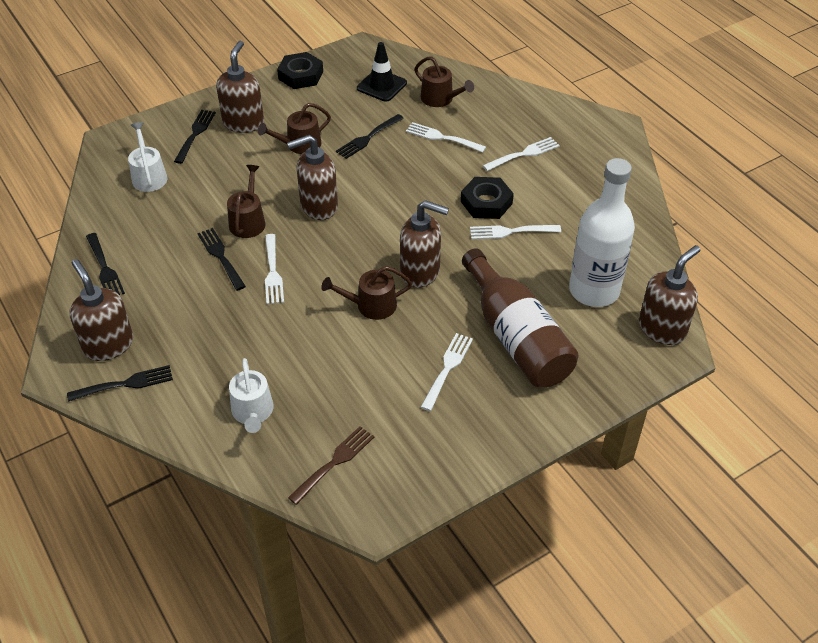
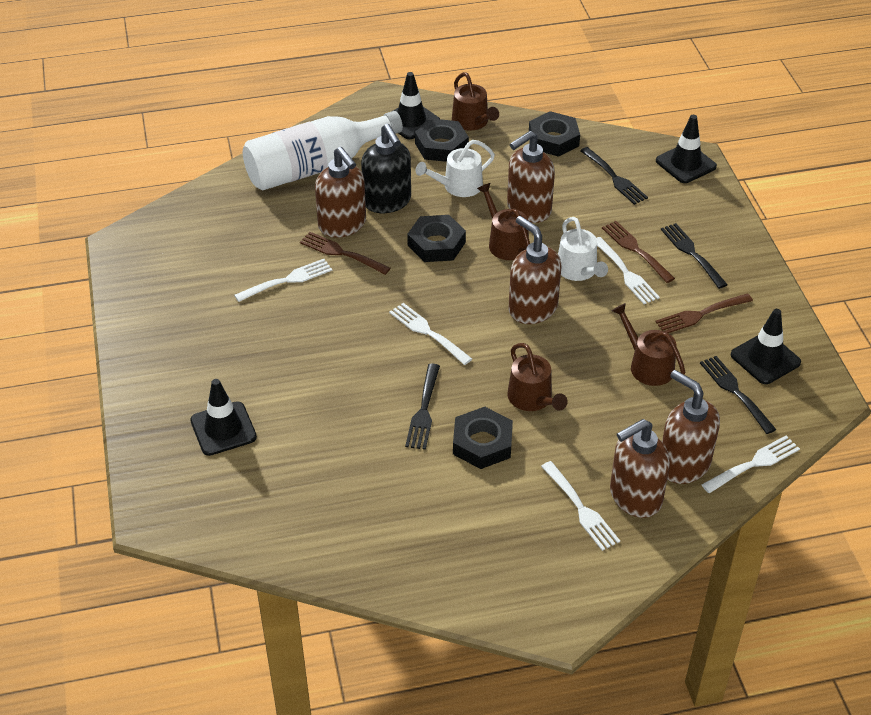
black fork: [67,365,173,402] [86,233,125,295] [174,110,216,164] [197,228,246,291] [336,114,404,159] = 5 -> [405,364,440,450] [580,147,648,205] [661,223,728,289] [700,356,777,434] = 4
black nut: [277,52,323,89] [461,177,514,219] = 2 -> [407,215,466,262] [415,119,469,162] [453,407,513,469] [529,111,580,157] = 4
black soap dispenser: none = 0 -> [361,124,411,213] = 1
black traffic cone: [357,42,407,102] = 1 -> [190,379,257,456] [391,72,440,139] [656,115,717,183] [731,309,801,384] = 4
brown bottle: [462,248,578,387] = 1 -> none = 0
brown fork: [288,426,374,505] = 1 -> [300,232,391,275] [602,221,675,283] [655,293,753,333] = 3

